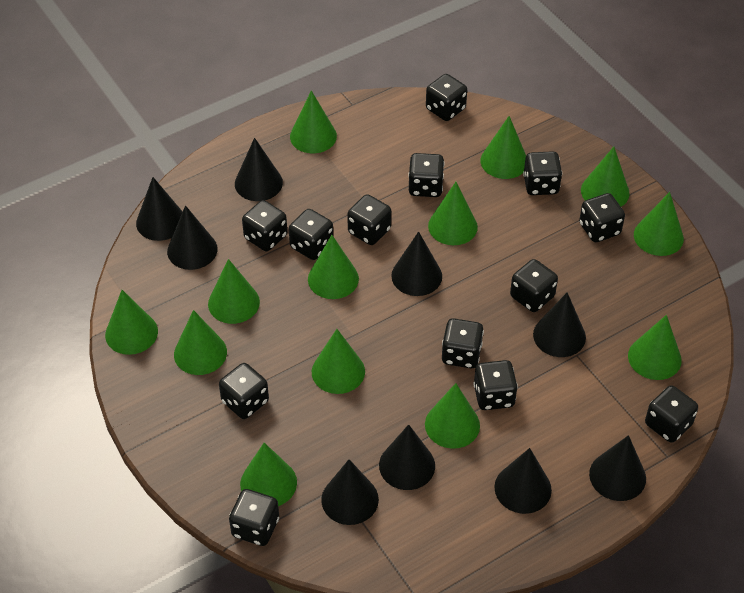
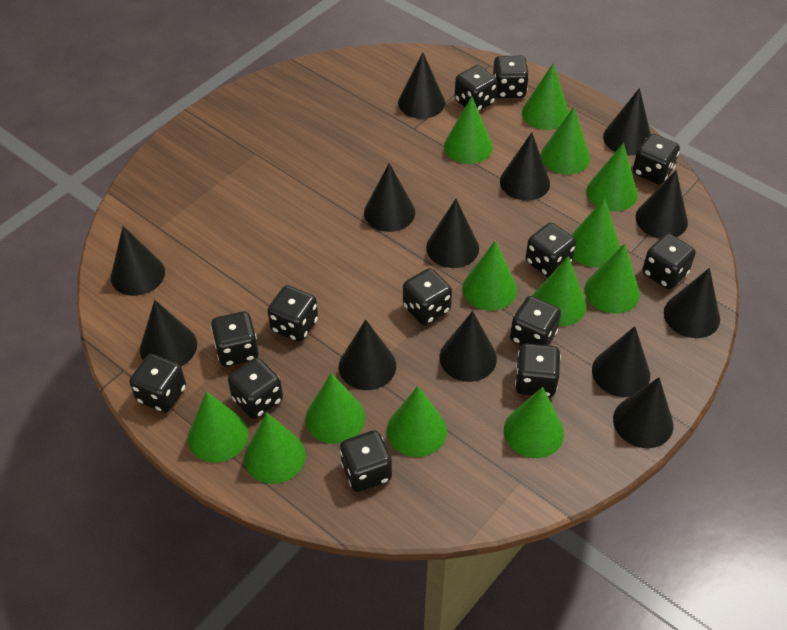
black cone: [136,177,182,241] [167,205,218,270] [235,138,283,201] [321,459,379,525] [379,424,435,490] [391,231,442,296] [494,448,552,514] [533,293,586,357] [589,435,646,501] = 9 -> [111,226,165,296] [140,300,197,366] [339,319,396,390] [364,163,415,232] [398,52,445,119] [426,199,479,268] [440,311,497,382] [500,132,550,201] [592,326,650,397] [603,88,651,156] [613,377,674,448] [636,170,688,239] [664,268,720,338] = 13

